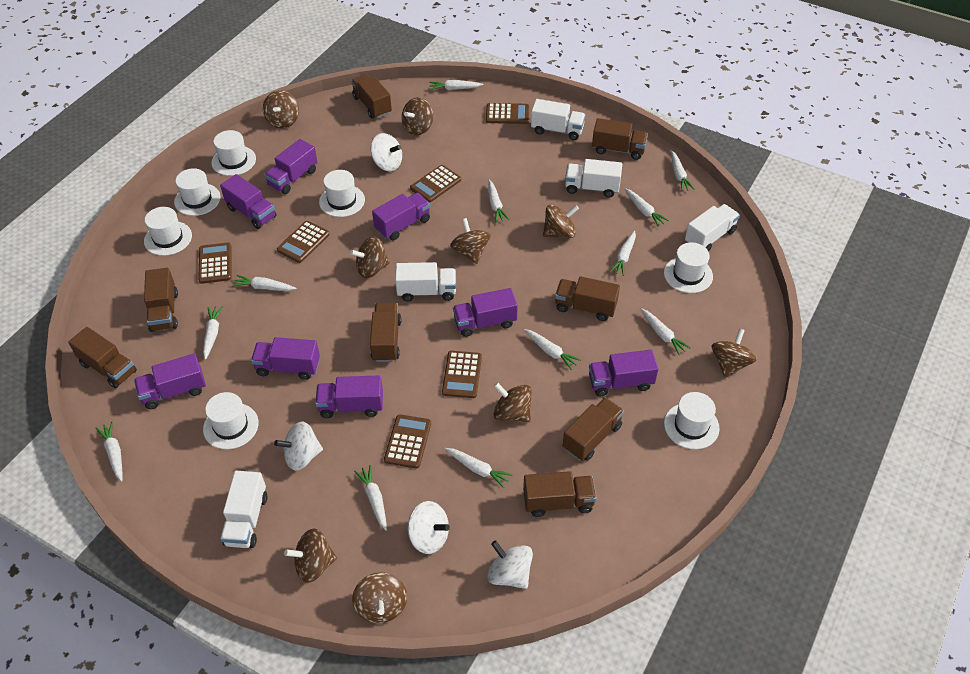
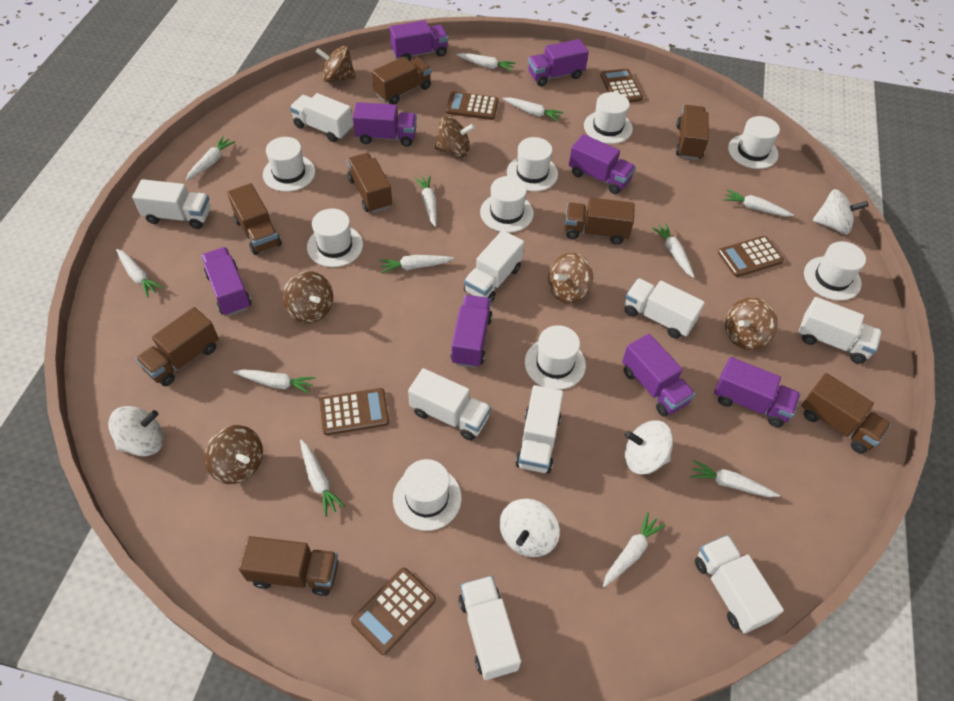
brown calculator: [198,243,231,284] [277,221,330,263] [384,414,431,468] [410,165,461,202] [442,351,482,398] [486,103,529,124] = 6 -> [319,388,389,435] [351,567,436,655] [446,91,499,120] [600,69,643,103] [718,236,784,277] = 5
brown spinning top: [263,90,299,129] [284,529,337,583] [350,237,390,278] [352,572,407,623] [402,97,433,135] [450,218,490,264] [494,382,532,422] [543,205,579,238] [712,328,756,378] = 9 -> [204,425,263,484] [283,271,333,323] [316,46,356,82] [435,116,475,158] [548,253,593,304] [725,297,778,350] = 6
white hat: [144,207,192,256] [174,168,221,216] [203,392,259,450] [211,130,256,176] [319,170,365,217] [664,242,713,293] [664,392,720,449] = 7 -> [263,137,315,192] [307,208,363,267] [393,459,462,531] [480,176,534,233] [507,137,558,192] [525,325,586,390] [584,92,633,144] [728,116,780,169] [804,241,866,301] = 9
white truck: [220,471,267,548] [395,262,456,301] [531,99,586,140] [565,159,622,198] [685,204,740,251] = 5 -> [132,179,211,229] [290,93,353,142] [408,368,491,441] [459,576,521,680] [464,230,524,303] [515,385,563,473] [625,278,705,339] [695,535,784,634] [798,297,882,364] = 9

